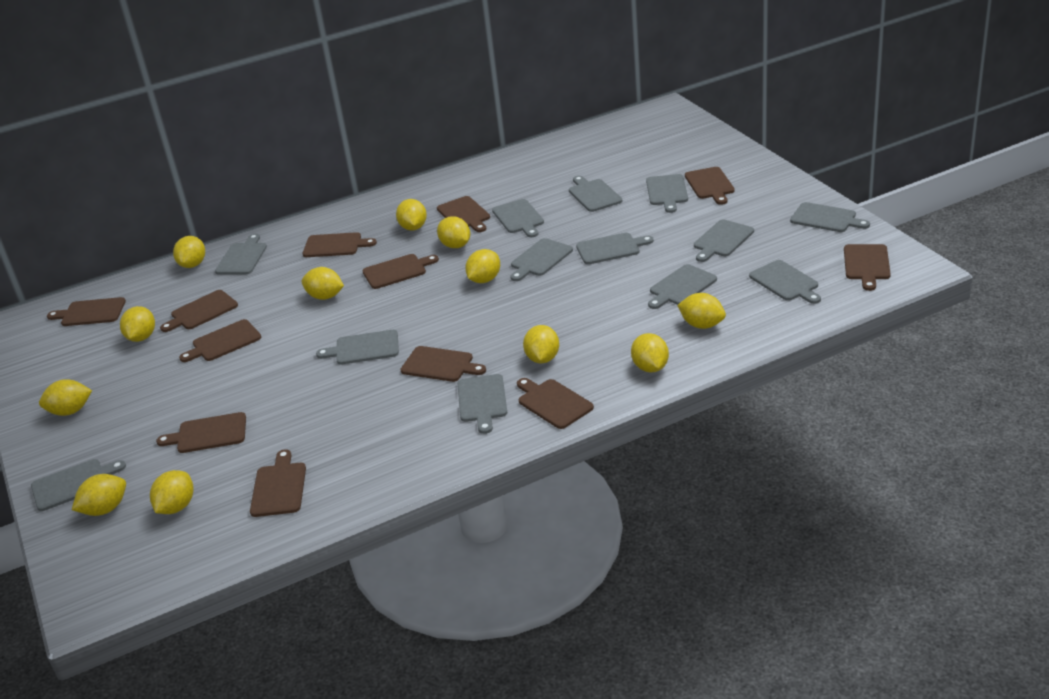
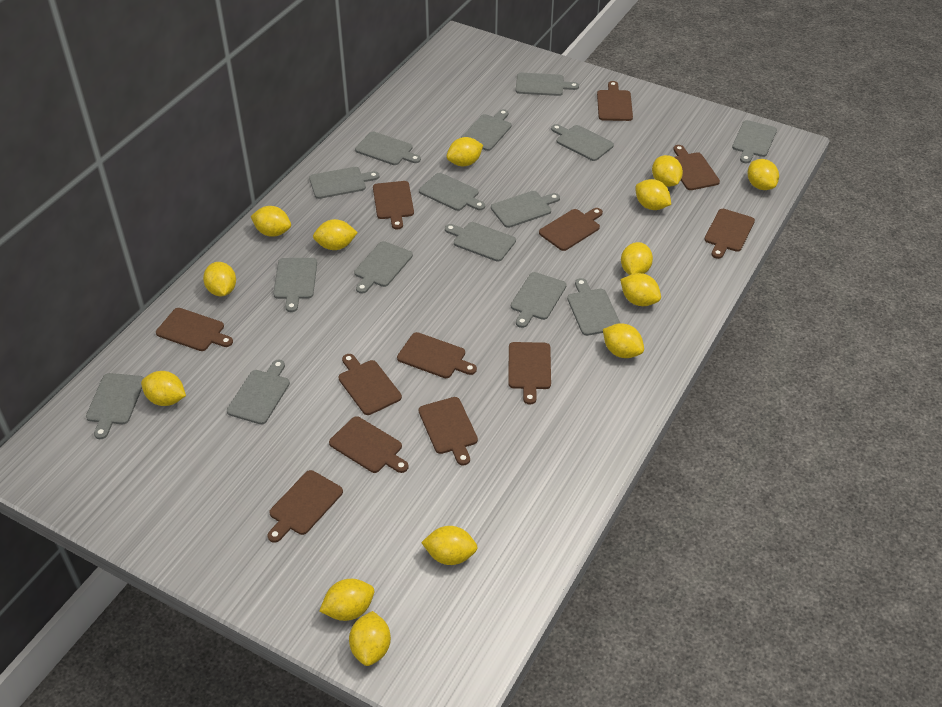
grey cutting board: [31,459,126,511] [215,234,267,275] [316,330,399,365] [457,374,507,434] [492,199,544,237] [510,238,573,281] [569,176,622,212] [576,233,654,264] [646,174,688,213] [648,264,717,309] [694,220,754,262] [749,260,821,304] [790,202,870,232] = 13 -> [86,373,144,439] [227,360,290,425] [273,258,317,312] [309,167,379,199] [354,241,413,294] [355,132,421,165] [419,173,485,211] [445,222,516,262] [461,109,512,151] [491,191,560,228] [511,272,567,328] [516,73,579,96] [551,124,614,161] [567,278,620,336] [732,120,777,163] = 15
yellow lemon: [39,379,92,416] [72,474,126,516] [120,306,155,342] [150,470,193,514] [173,236,205,268] [301,267,344,300] [396,199,427,231] [437,217,470,248] [465,249,500,283] [523,325,559,363] [631,333,669,373] [677,293,726,329] = 12 -> [141,371,186,406] [203,262,236,296] [251,206,291,236] [313,219,358,250] [319,579,374,621] [349,611,391,666] [421,526,478,565] [446,137,483,166] [603,323,644,358] [620,273,661,306] [621,242,653,275] [635,179,671,210] [652,155,683,187] [747,159,779,190] = 14

